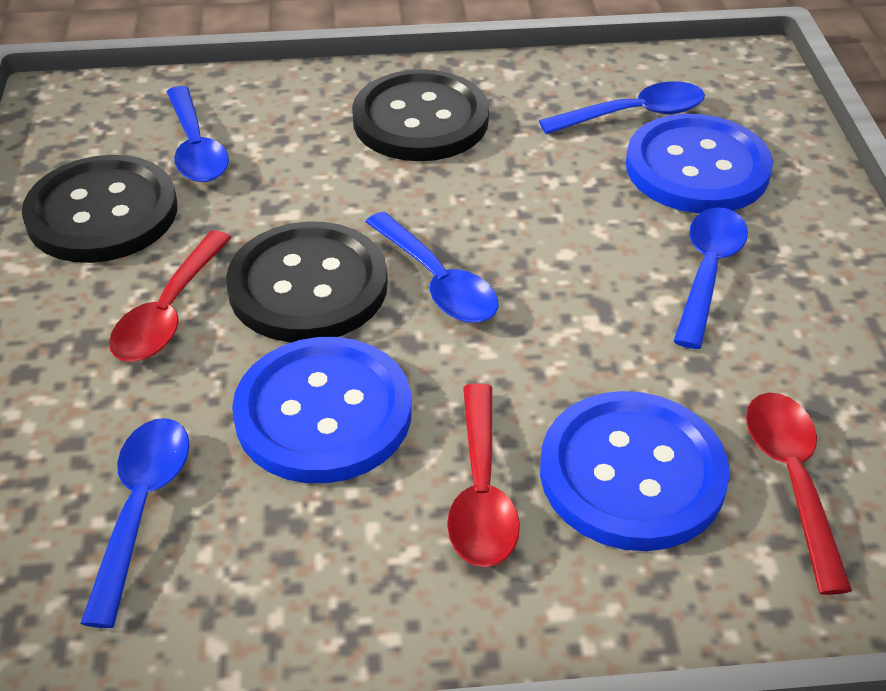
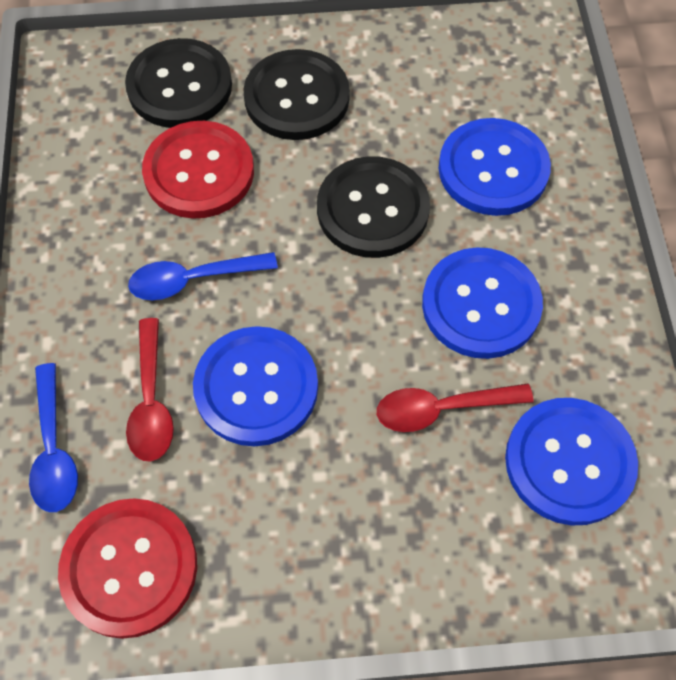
blue button: [232,337,412,483] [540,391,730,551] [626,114,773,213] = 3 -> [193,326,318,446] [422,247,543,359] [439,118,551,216] [505,398,638,525] = 4
blue spoon: [80,418,189,628] [167,86,229,182] [366,212,498,323] [539,81,705,134] [673,207,748,349] = 5 -> [29,363,78,512] [128,252,278,300] = 2
red button: none = 0 -> [58,498,197,639] [142,121,254,219] = 2
red spoon: [109,231,232,362] [447,383,520,567] [746,393,852,595] = 3 -> [126,318,174,462] [377,384,534,432] = 2

